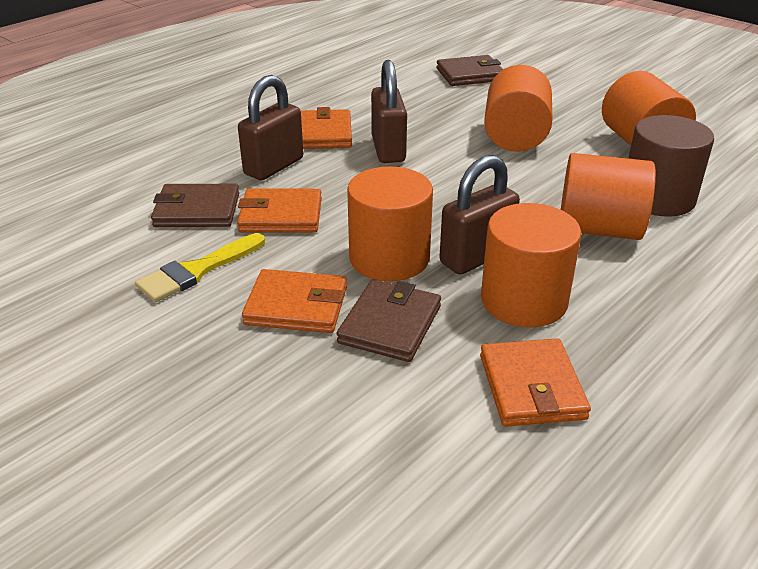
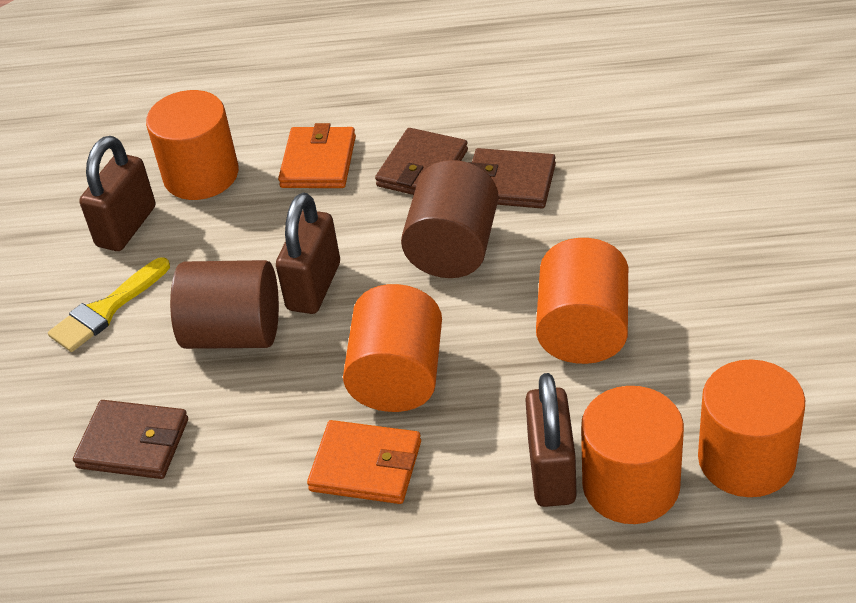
brown cylinder: [628,115,714,217] = 1 -> [170,260,279,349] [401,160,499,278] = 2
orange wallet: [237,188,322,233] [242,269,347,333] [301,107,352,149] [480,338,591,427] = 4 -> [278,123,356,188] [307,420,421,504] = 2

